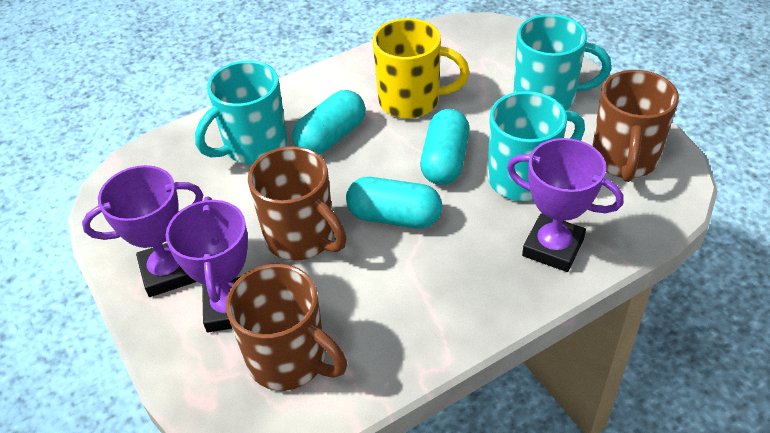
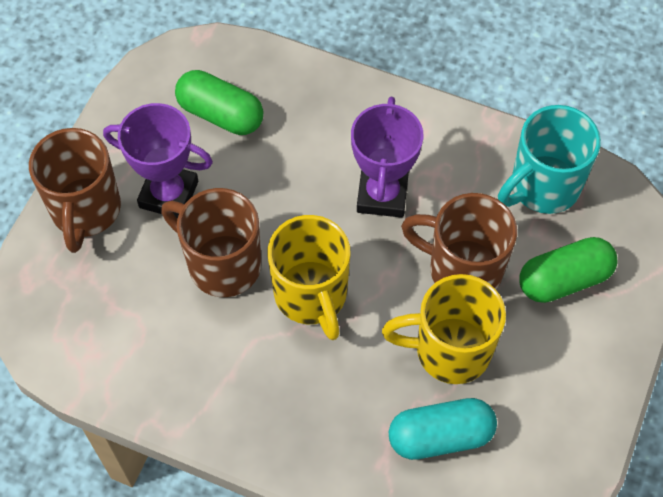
green capsule: none = 0 -> [175,70,264,135] [520,237,617,303] = 2
purple trophy: [82,165,203,297] [165,196,248,332] [507,138,623,272] = 3 -> [103,103,213,218] [351,97,423,218] = 2
turquoise capsule: [292,90,365,155] [346,177,442,228] [420,109,470,185] = 3 -> [389,398,497,460] = 1
turquoise mug: [195,61,287,164] [488,91,585,201] [513,14,611,110] = 3 -> [498,105,601,214] = 1
yellow mug: [373,18,470,119] = 1 -> [267,215,351,340] [382,274,506,384] = 2

